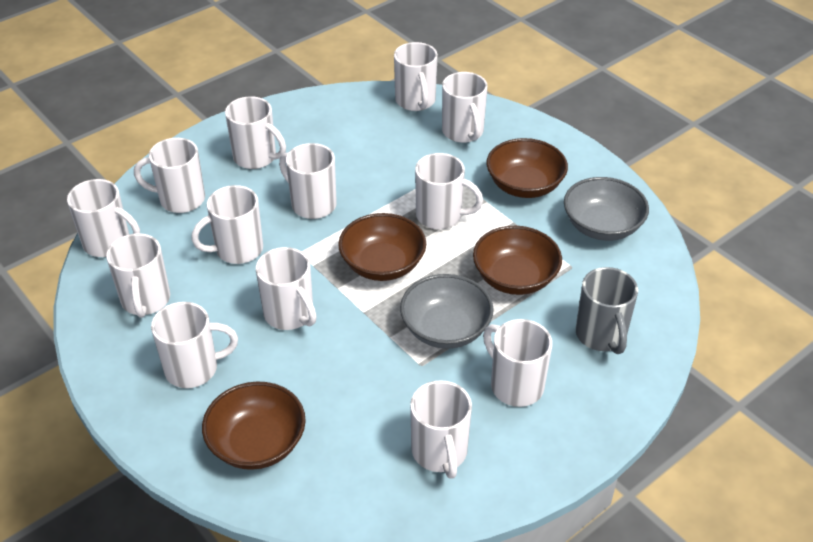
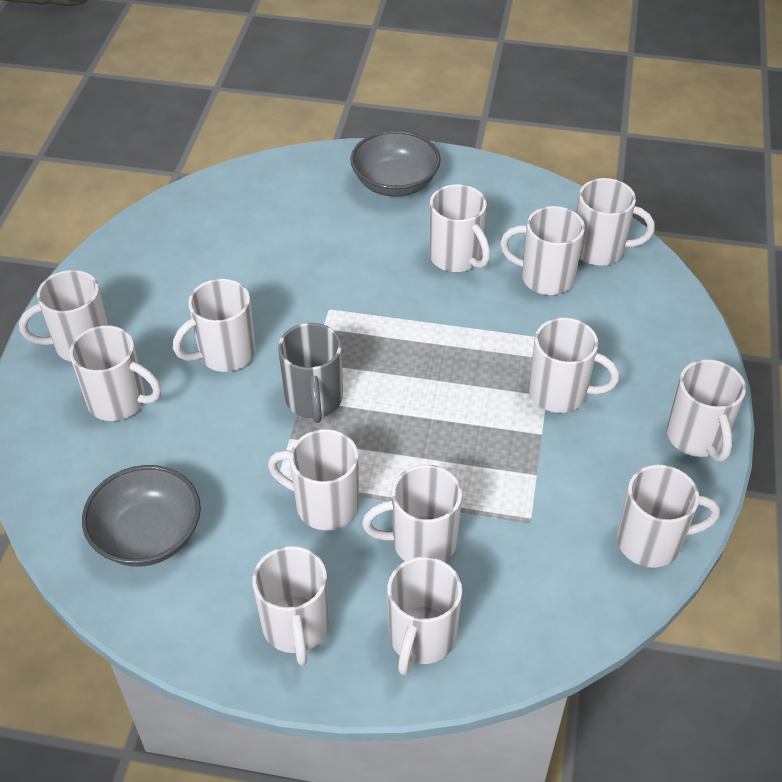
brown bowl: [202,382,306,470] [338,213,426,281] [473,226,562,295] [486,138,568,198] = 4 -> none = 0

